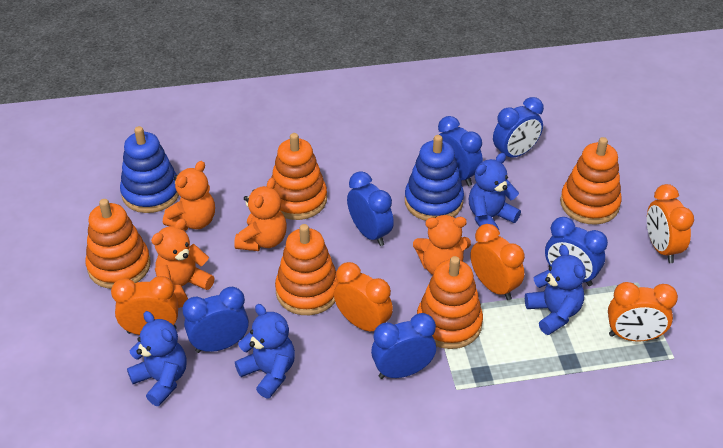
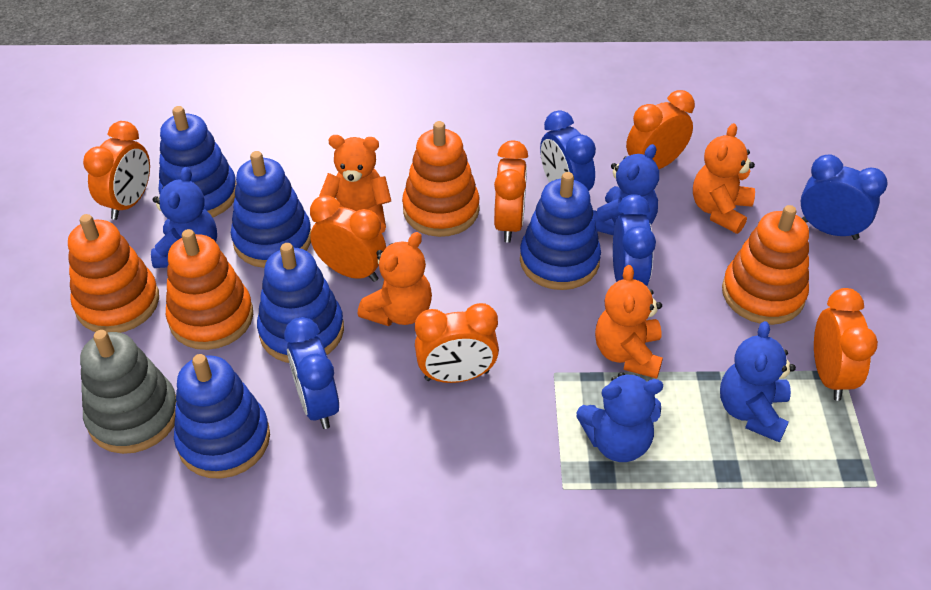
blue clock: [182,287,249,353] [347,171,394,246] [371,313,436,379] [438,116,483,186] [493,97,544,158] [545,217,608,286] = 6 -> [284,317,339,429] [540,110,596,191] [613,194,656,286] [801,155,888,240] = 4
blue stacking toy: [120,126,179,213] [405,135,464,221] = 2 -> [158,106,237,217] [174,354,270,479] [231,151,311,268] [257,243,344,363] [520,172,601,290] = 5
grey stacking toy: none = 0 -> [80,330,176,454] = 1
orange clock: [111,276,178,335] [334,262,393,331] [470,224,525,300] [608,282,678,341] [647,184,694,263] = 5 -> [83,121,150,220] [310,195,386,282] [415,303,499,383] [494,140,528,243] [626,90,695,169] [814,288,878,401] = 6
orange stacking toy: [85,199,151,289] [271,133,327,220] [275,224,339,315] [417,256,483,349] [560,137,622,225] = 5 -> [68,214,159,333] [166,229,253,350] [402,121,480,237] [722,205,809,325] = 4

